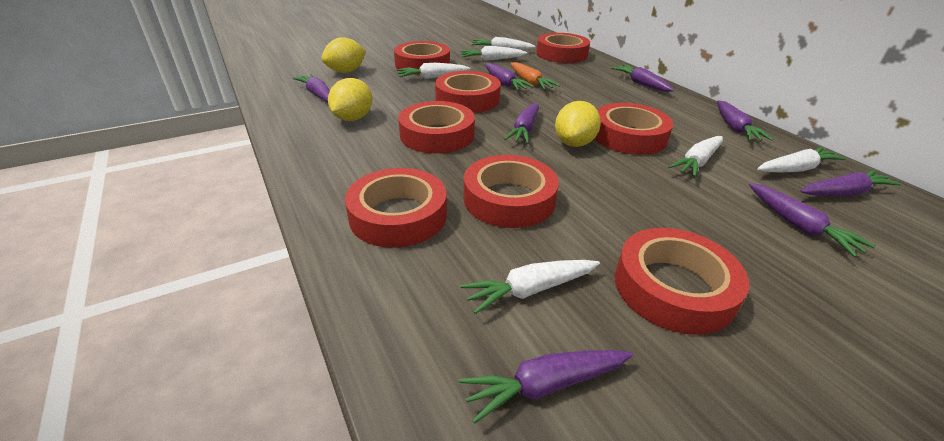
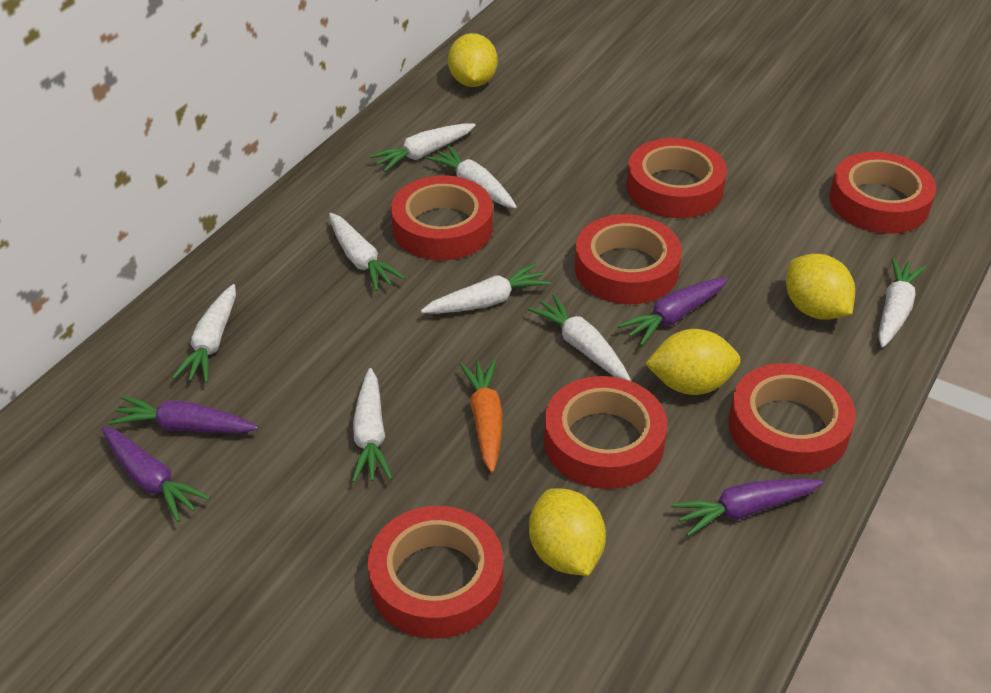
purple carrot: [292,74,330,102] [459,350,633,424] [485,63,534,91] [504,103,539,144] [611,65,674,92] [717,100,773,141] [749,183,876,257] [800,170,902,196] = 8 -> [102,427,210,522] [108,396,259,433] [617,277,728,346] [671,478,823,536] = 4
red tape: [345,168,447,248] [394,41,450,74] [398,101,475,154] [435,71,501,113] [464,155,559,228] [536,33,590,63] [594,103,673,155] [615,228,749,335] = 8 -> [368,506,503,639] [391,175,493,260] [544,376,667,489] [575,214,682,304] [626,138,727,218] [729,363,856,474] [829,152,936,234] = 7
white carrot: [397,63,471,79] [461,46,527,61] [461,260,600,314] [471,37,535,50] [668,136,723,178] [757,147,846,173] = 6 -> [172,284,236,383] [329,213,405,291] [352,368,393,483] [369,123,476,172] [421,263,551,314] [426,145,517,208] [528,294,631,381] [878,257,926,348] = 8
yellow lemon: [321,37,366,73] [328,78,372,121] [555,101,601,147] = 3 -> [448,33,498,87] [529,488,606,576] [645,329,741,395] [786,254,855,320] = 4

